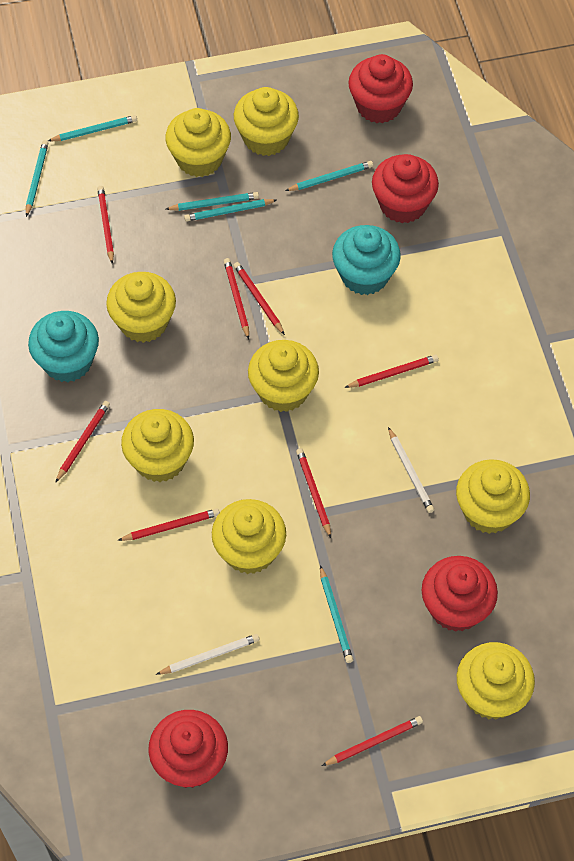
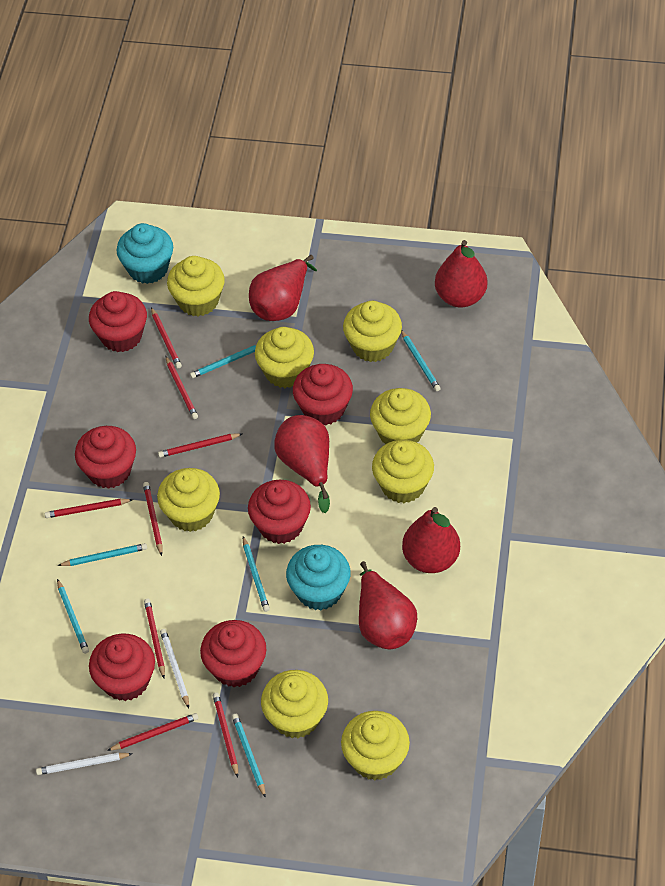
red cupcake: [148,710,228,788] [348,54,413,123] [372,154,439,223] [421,556,498,632] = 4 -> [75,426,136,489] [89,291,147,352] [89,633,155,701] [200,620,266,687] [248,480,311,544] [293,364,353,425] = 6
red pear: none = 0 -> [249,255,317,321] [274,415,330,513] [359,561,417,649] [402,507,460,573] [435,240,487,307] = 5

